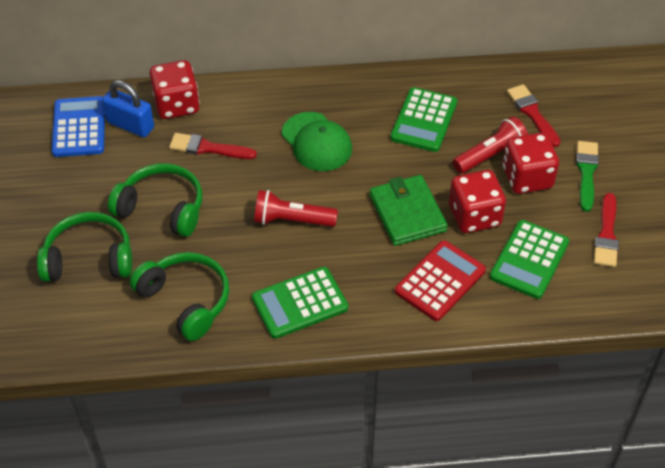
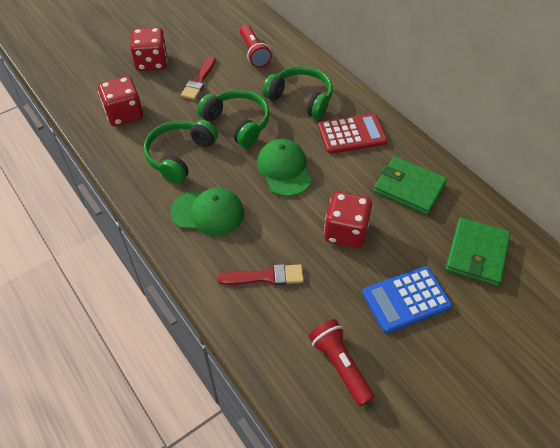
blue padlock: [102,80,154,137] = 1 -> none = 0
green brush: [576,141,599,212] = 1 -> none = 0
green calculator: [252,267,348,339] [390,87,457,152] [490,220,569,299] = 3 -> none = 0
green cap: [282,112,352,171] = 1 -> [170,188,244,236] [257,139,312,196] = 2
green wallet: [369,175,448,246] = 1 -> [374,156,447,215] [446,217,511,286] = 2
red brush: [169,133,257,159] [507,84,561,147] [594,193,619,267] = 3 -> [181,56,216,100] [218,264,304,285] = 2

